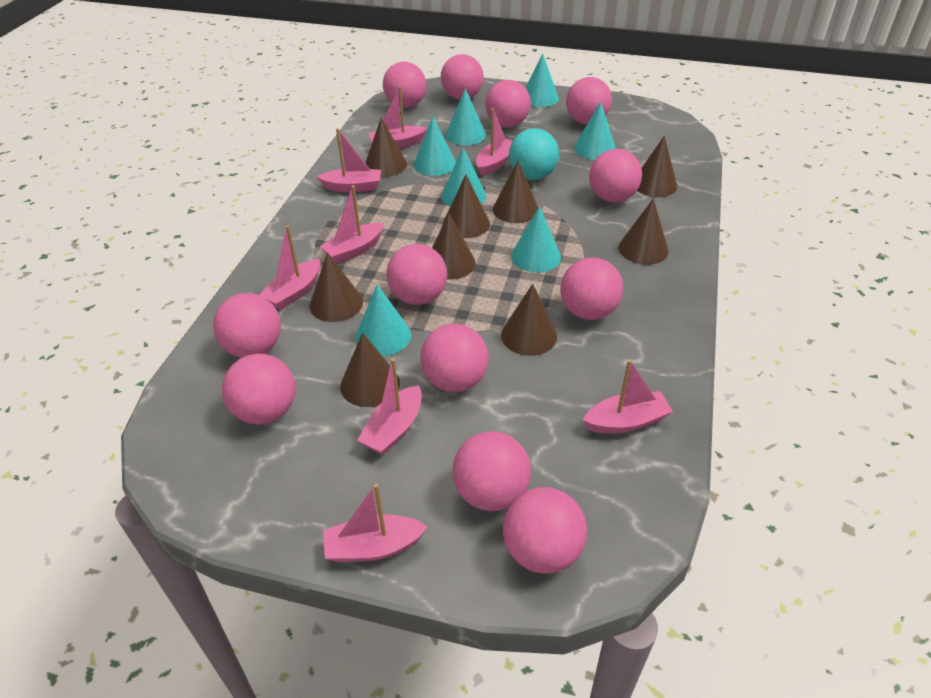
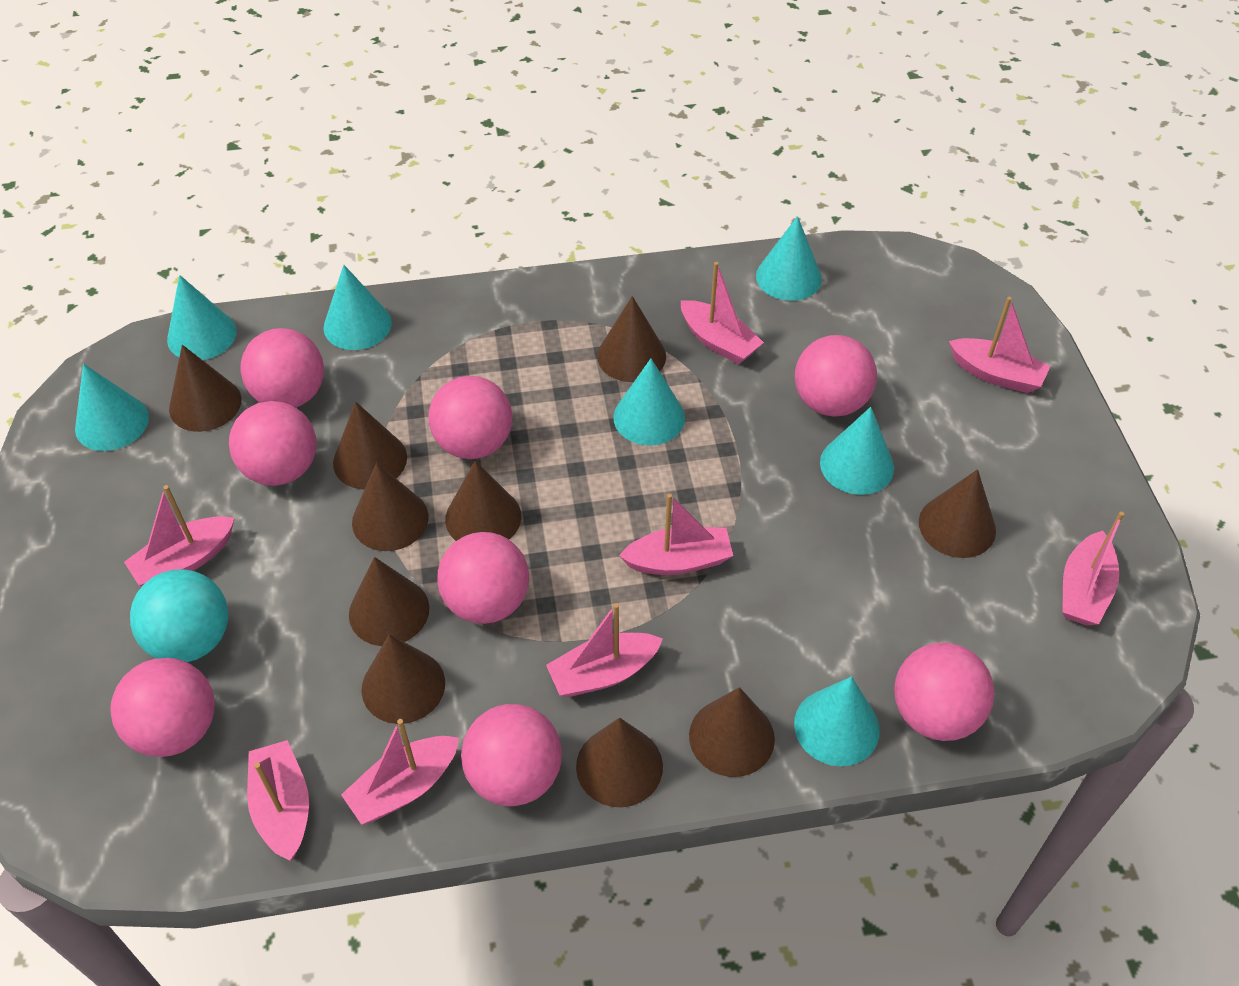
brown cone: [309,252,363,322] [340,332,400,407] [365,117,407,177] [432,213,476,280] [443,174,490,238] [493,161,538,223] [501,284,557,356] [618,198,669,265] [637,136,678,197] = 9 -> [169,345,241,432] [333,402,407,489] [349,557,429,646] [352,463,429,551] [361,634,445,724] [445,461,521,541] [576,718,663,807] [597,296,666,382] [689,687,775,777] [919,469,996,558] = 10
pink ball: [213,293,281,358] [222,354,295,424] [383,62,426,108] [386,244,447,305] [420,324,489,392] [441,54,484,100] [453,432,531,511] [485,80,531,127] [503,487,587,574] [560,258,623,320] [566,77,612,124] [589,149,642,202] = 12 -> [111,658,215,757] [229,401,317,486] [241,328,324,408] [428,376,512,459] [437,532,529,624] [461,704,562,806] [795,335,877,417] [894,642,994,741] = 8

